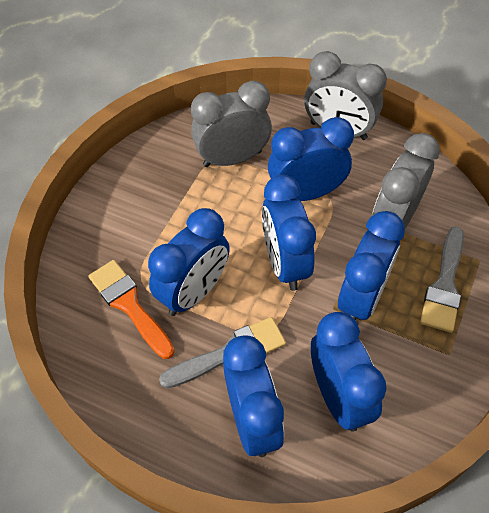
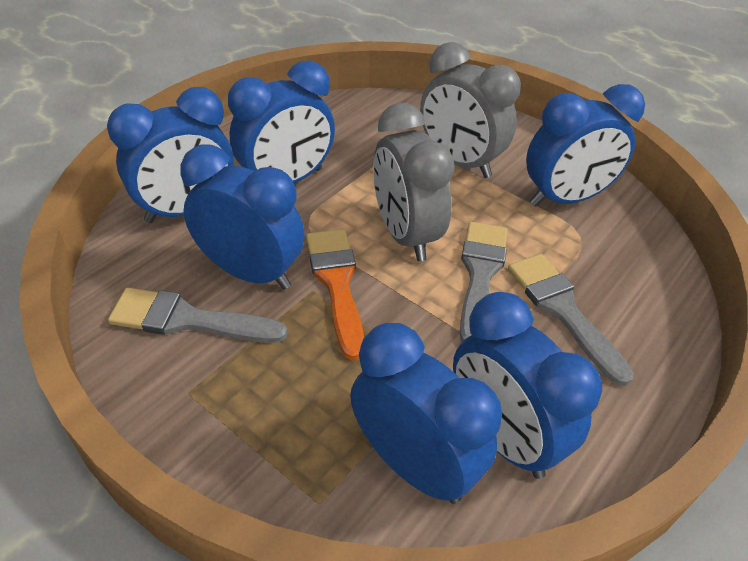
grey brush: [159,317,286,388] [420,226,464,333] = 2 -> [108,288,288,343] [460,222,508,342] [508,254,634,386] = 3
grey clock: [191,81,272,167] [304,51,387,140] [372,133,440,229] = 3 -> [373,103,455,262] [420,42,521,178] = 2

